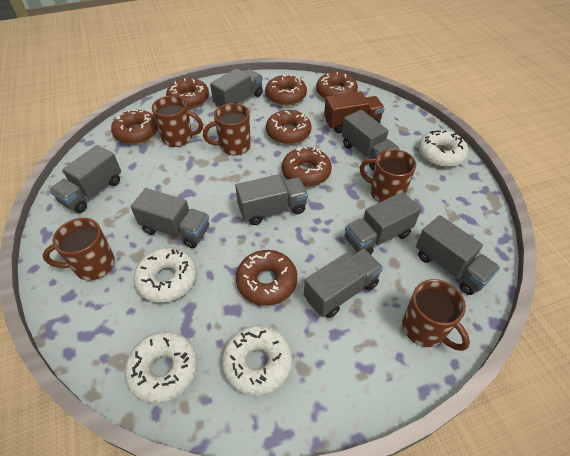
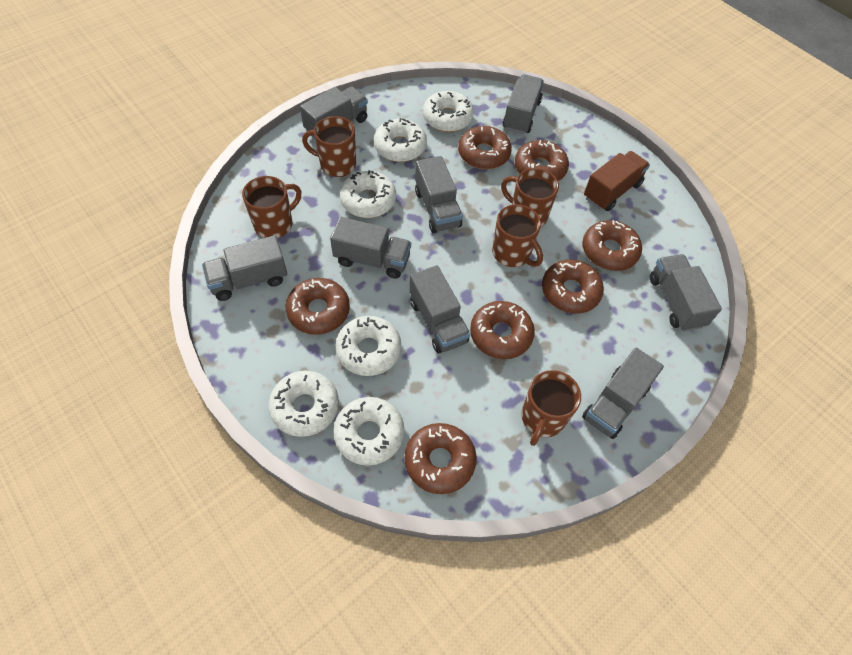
white donut: [125,332,198,403] [133,247,196,303] [222,325,292,396] [418,130,468,167] = 4 -> [269,371,339,437] [333,397,404,466] [335,316,401,376] [340,170,396,218] [374,118,427,162] [423,91,474,132] = 6

